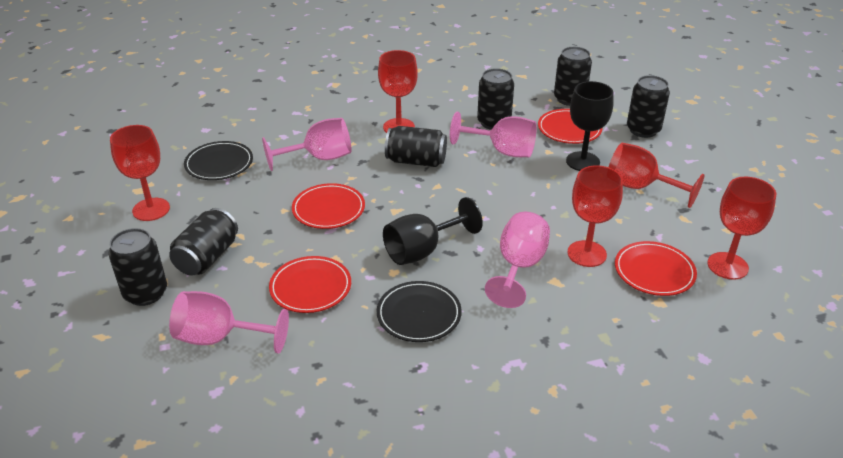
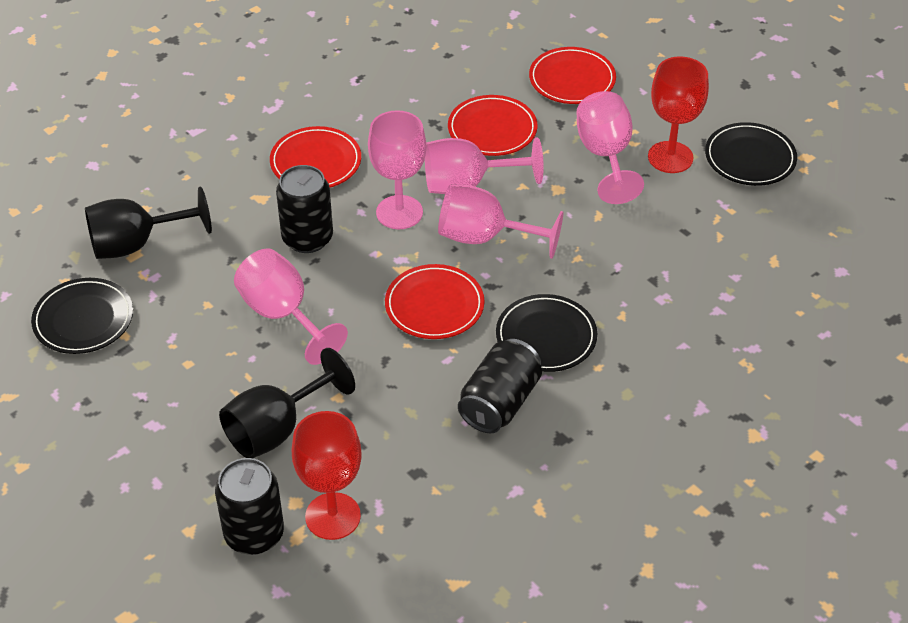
black can: [108,228,167,306] [169,208,238,276] [385,126,447,167] [477,68,514,130] [554,47,592,106] [627,75,670,138] = 6 -> [215,458,284,555] [276,165,333,253] [458,339,542,433] = 3
black plate: [184,141,253,180] [377,281,462,342] = 2 -> [31,278,133,354] [496,294,597,372] [705,122,797,186] = 3
pink goblet: [169,291,289,353] [262,118,352,171] [450,112,537,157] [485,212,550,308] = 4 -> [234,248,348,365] [368,110,426,229] [425,137,544,194] [438,184,563,259] [577,91,644,204] = 5
red goblet: [110,125,170,221] [378,50,418,133] [568,165,623,267] [609,143,705,208] [707,177,776,280] = 5 -> [292,411,362,540] [648,56,709,173] = 2

